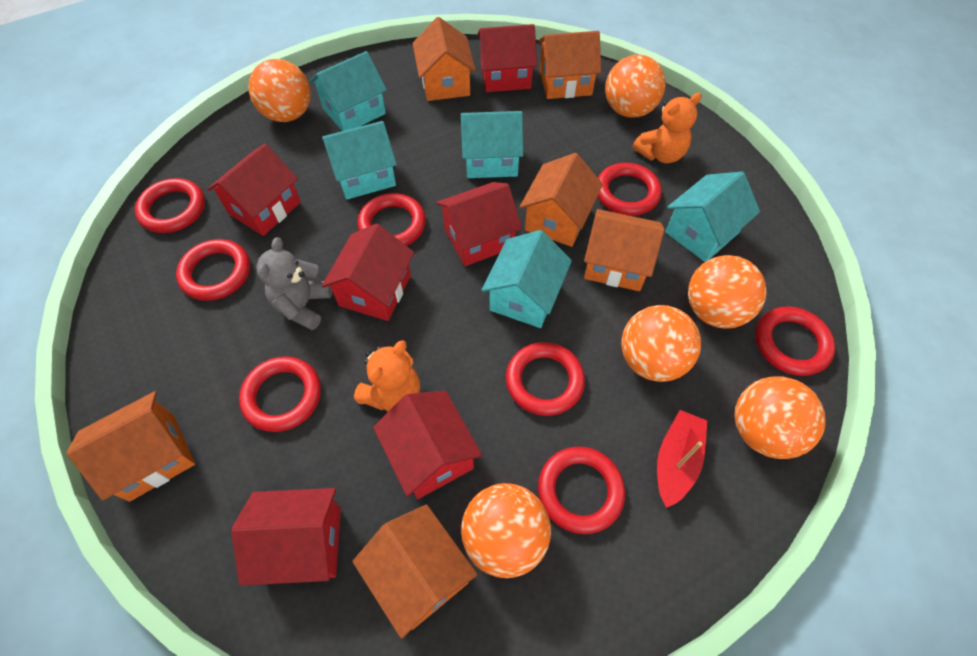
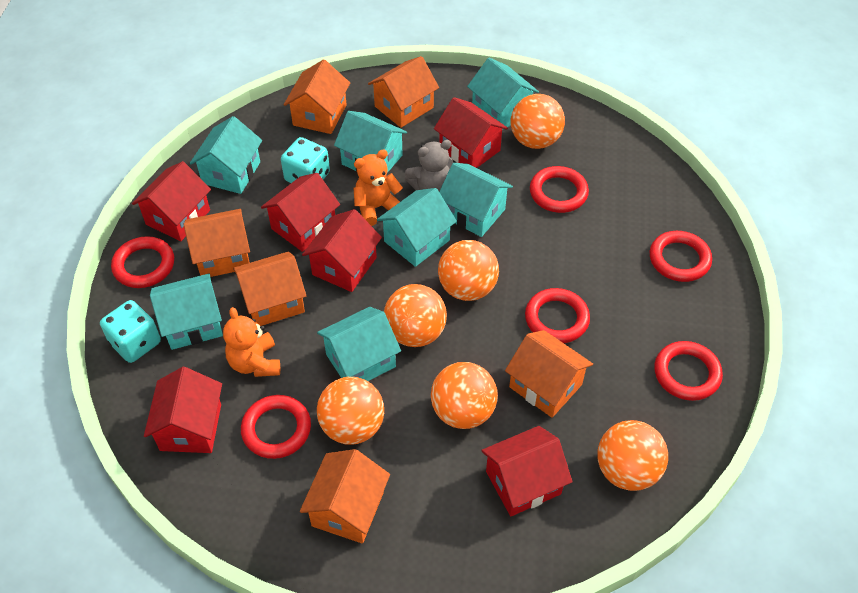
red boat: [657,410,707,508] = 1 -> none = 0
red ring: [135,178,205,233] [176,239,250,301] [239,356,321,432] [357,193,426,246] [506,342,585,416] [538,447,625,534] [598,163,662,216] [755,306,836,376] = 8 -> [111,236,174,288] [241,395,311,459] [525,288,590,343] [530,166,589,213] [649,231,712,282] [654,341,723,401] = 6
turquoise dice: none = 0 -> [100,300,161,363] [281,137,330,183] = 2
turquoise house: [309,51,387,131] [322,121,397,200] [461,111,523,178] [482,230,572,328] [665,172,760,262] = 5 -> [150,274,223,350] [190,116,262,194] [317,307,401,381] [334,111,407,173] [377,188,457,267] [439,163,513,237] [467,58,539,130] = 7

